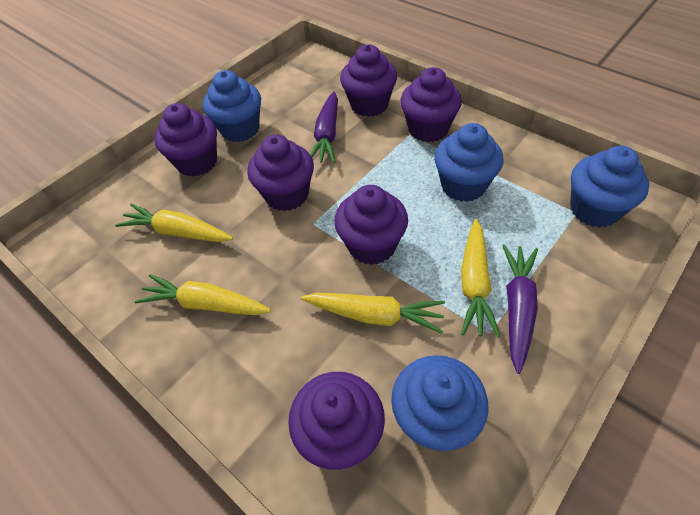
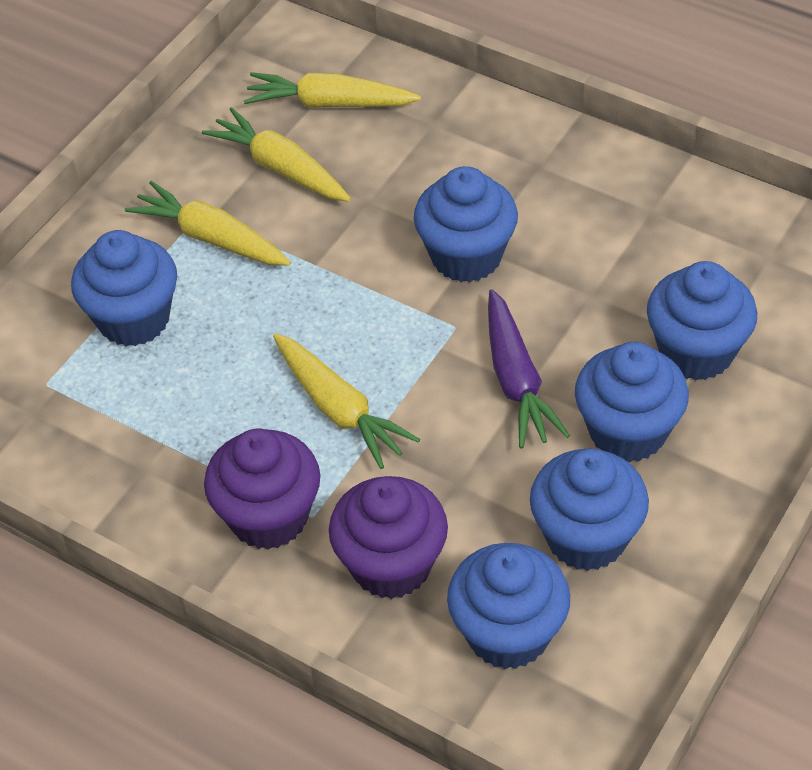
blue cupcake: [203,70,261,142] [391,355,489,451] [434,123,504,202] [570,146,649,228] = 4 -> [71,230,177,346] [414,166,518,282] [447,543,570,669] [530,448,649,571] [575,342,689,463] [647,261,757,380] = 6
purple carrot: [310,92,338,163] [502,244,538,374] = 2 -> [488,289,570,448] = 1
purple cupcake: [154,103,217,177] [247,134,314,211] [288,372,385,470] [334,185,408,265] [340,44,397,117] [400,67,462,142] = 6 -> [204,429,321,550] [329,476,448,599] = 2

